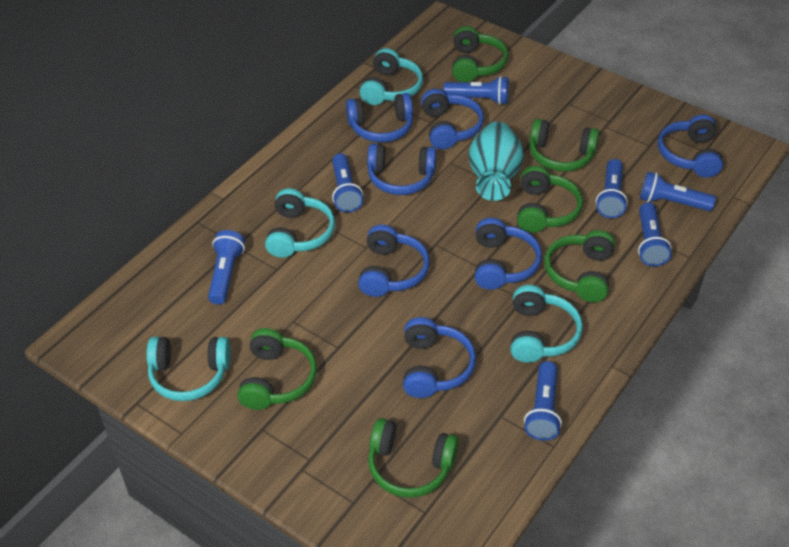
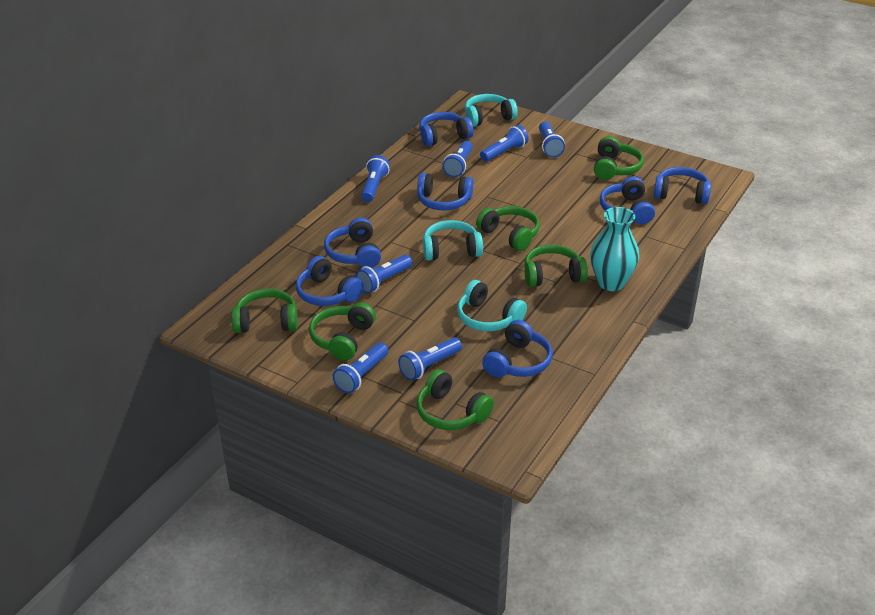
turquoise headphones: [146,337,231,401] [265,188,335,258] [359,48,423,105] [511,285,583,363] = 4 -> [423,220,483,260] [457,280,527,331] [465,94,518,127] = 3

